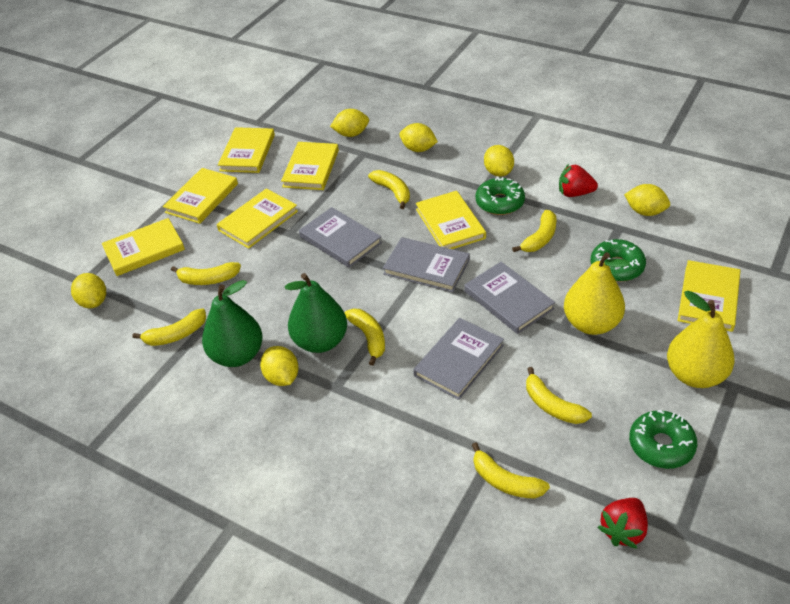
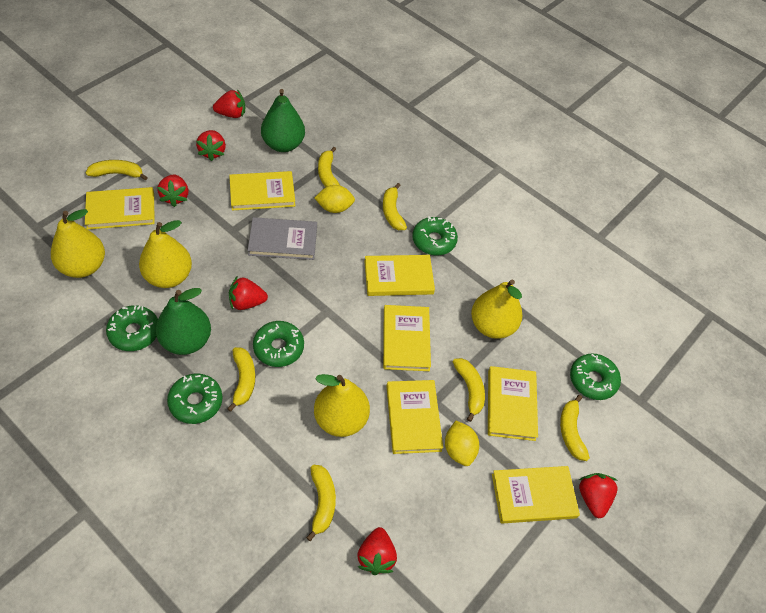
green donut: [476,176,525,215] [590,239,646,282] [629,409,697,469] = 3 -> [106,305,158,351] [167,374,223,424] [253,321,304,367] [412,216,458,255] [570,353,621,400] = 5
grey book: [299,207,382,268] [383,237,470,292] [413,318,504,400] [464,262,555,334] = 4 -> [248,217,317,260] = 1
red strawberry: [559,164,598,197] [598,498,648,549] = 2 -> [157,174,189,207] [196,130,226,161] [213,89,245,118] [229,277,268,310] [357,527,397,575] [579,473,618,518] = 6
yellow lemon: [71,273,106,308] [260,346,299,386] [330,109,369,137] [400,123,438,152] [484,145,514,177] [624,184,670,216] = 6 -> [315,185,355,213] [445,421,479,466] = 2
yellow pear: [564,252,630,335] [667,291,735,388] = 2 -> [51,209,105,278] [139,220,192,288] [314,374,370,437] [471,280,523,339] = 4

